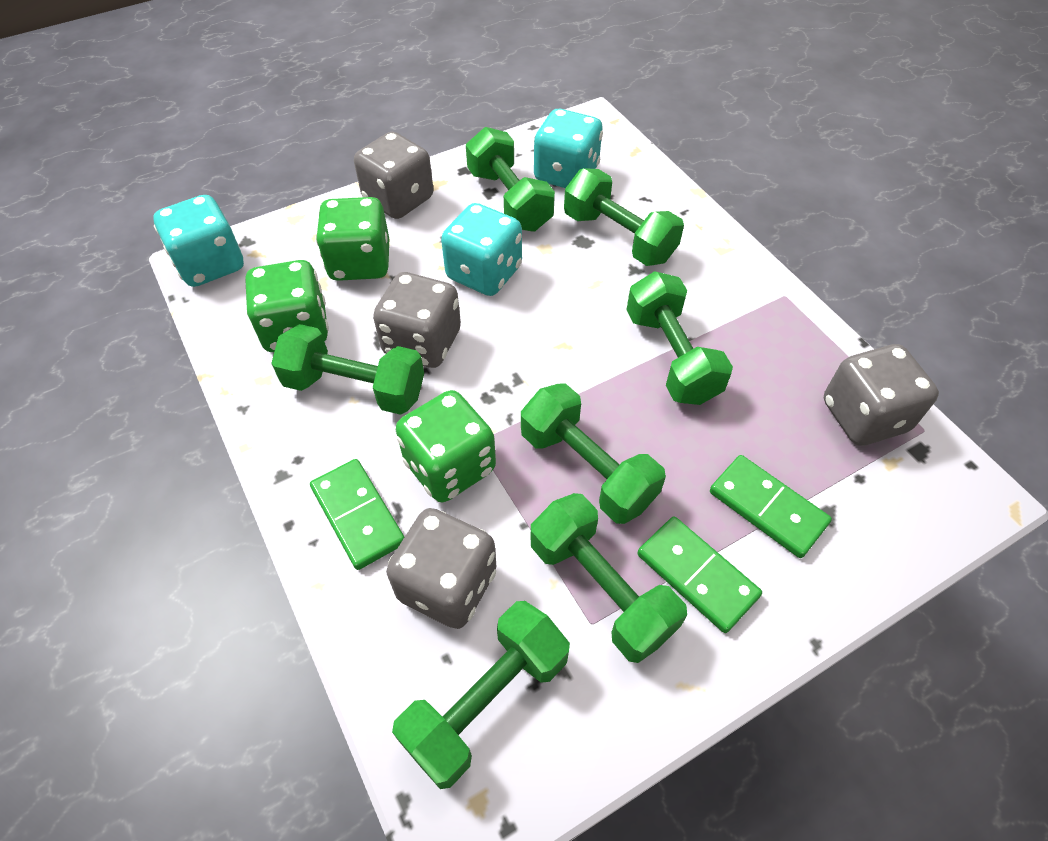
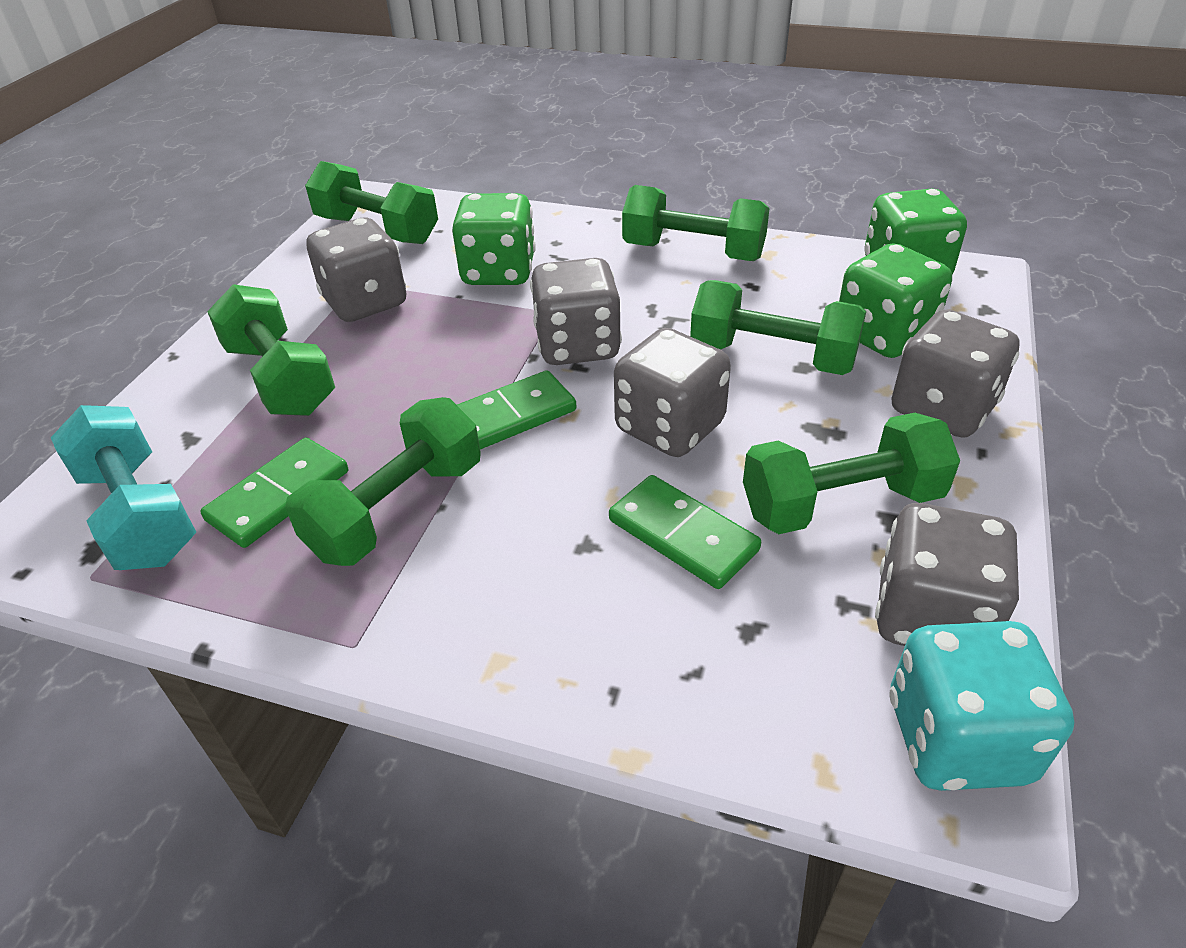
green dumbbell: [271,324,424,415] [392,601,570,789] [466,127,555,231] [521,383,666,524] [531,493,687,663] [564,168,684,266] [626,271,733,405] = 7 -> [207,284,335,416] [285,397,481,566] [305,161,438,244] [622,185,770,261] [690,280,866,375] [743,413,960,534] = 6
grey dice: [354,132,433,219] [373,272,461,368] [386,508,496,629] [824,344,939,446] = 4 -> [306,218,406,322] [530,258,622,365] [614,328,731,457] [875,503,1019,646] [891,310,1020,438] = 5
turquoise dice: [153,195,244,287] [441,203,522,296] [534,109,603,188] = 3 -> [889,621,1074,791] = 1
turquoise dumbbell: none = 0 -> [51,405,196,570] = 1

